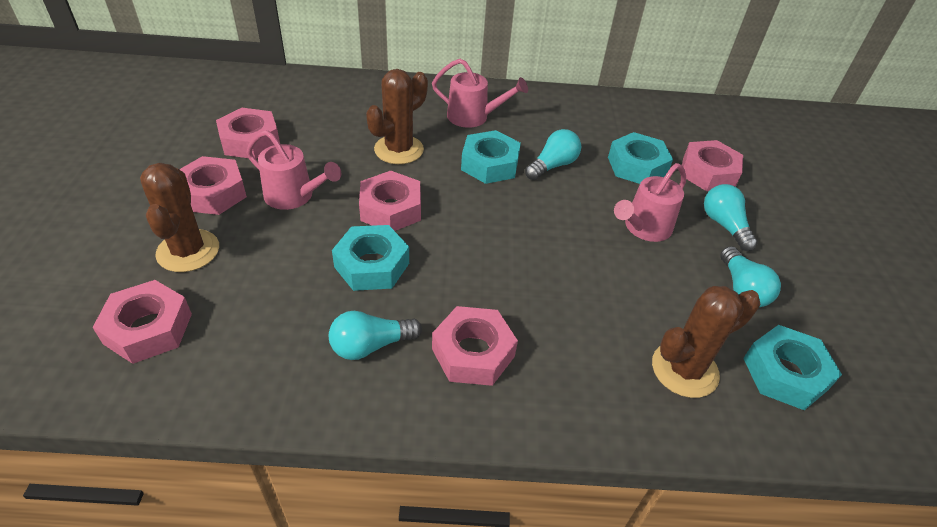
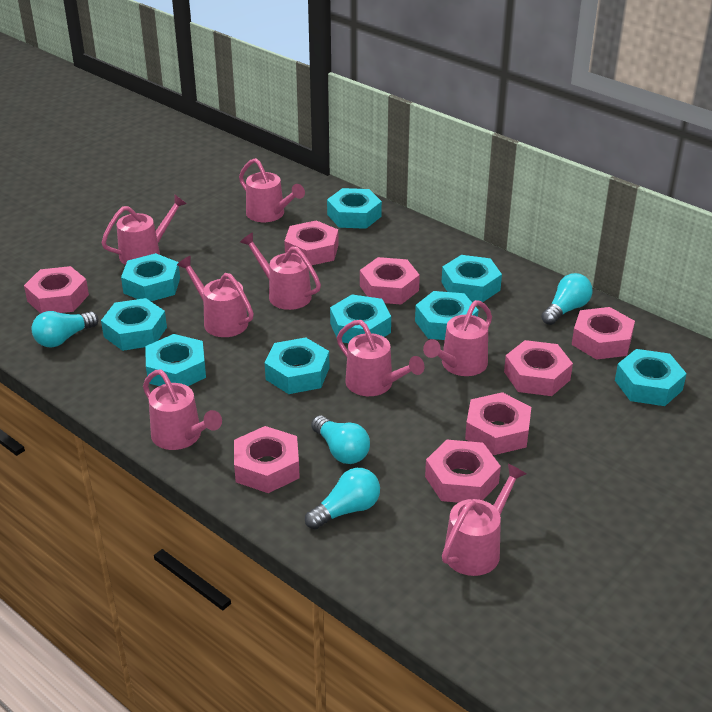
brown cactus: [140,163,219,272] [366,69,428,164] [652,286,760,398] = 3 -> none = 0
pink nut: [92,280,192,364] [179,156,247,215] [216,108,280,159] [359,171,421,231] [432,306,518,386] [680,140,743,191] = 6 -> [24,266,89,314] [234,426,300,493] [284,220,339,265] [360,257,420,305] [425,440,501,503] [465,392,531,455] [504,340,573,396] [572,307,635,360] = 8
pink watering can: [246,130,341,210] [432,59,528,128] [614,163,686,242] = 3 -> [101,195,187,265] [143,369,222,450] [177,256,254,337] [239,158,305,222] [240,232,321,310] [337,320,424,396] [423,300,492,376] [442,464,526,576] = 8
turquoise nut: [332,225,409,291] [461,130,521,184] [608,132,673,184] [743,325,842,410] = 4 -> [101,298,167,351] [121,253,180,301] [145,334,206,386] [265,337,330,394] [327,188,382,229] [330,294,391,343] [415,291,478,340] [441,255,502,302] [615,349,687,406] = 9

